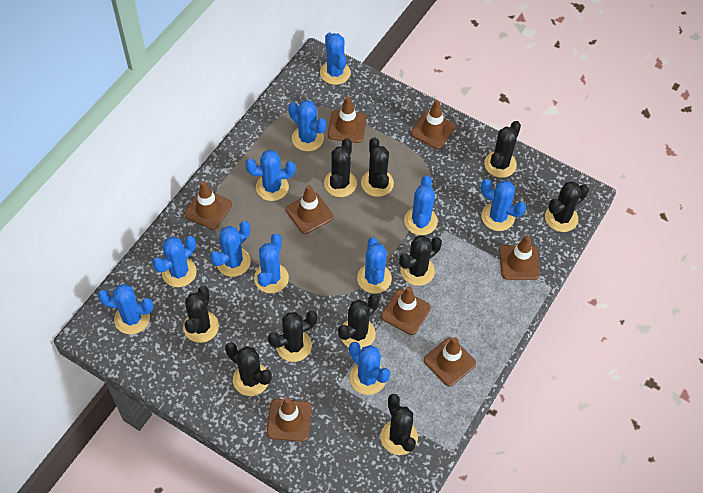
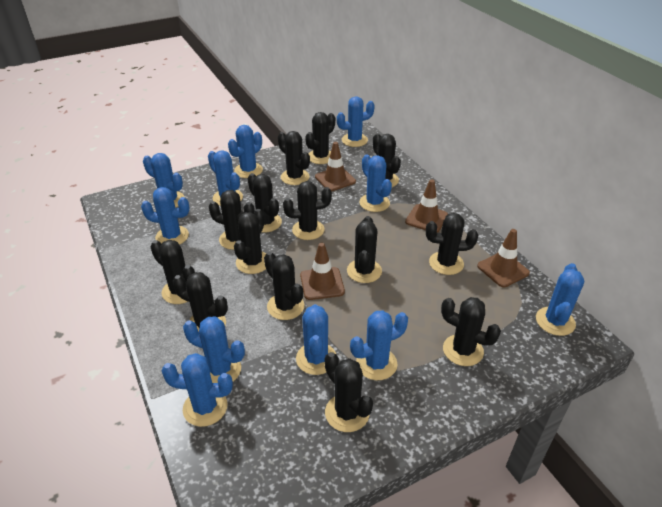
black cactus: [183,286,219,343] [225,342,272,396] [268,311,318,362] [324,138,357,197] [338,294,380,350] [361,137,394,197] [381,394,418,455] [399,235,442,286] [484,121,521,178] [545,181,589,232] = 10 -> [150,240,195,304] [173,272,228,332] [209,190,255,250] [234,209,266,274] [248,173,282,232] [264,252,304,320] [278,131,310,185] [283,181,332,240] [305,112,335,164] [324,352,373,432] [347,216,382,283] [373,133,401,187] [426,213,478,275] [441,297,501,366] = 14
brown traffic cone: [184,181,232,230] [267,397,312,442] [286,185,333,234] [328,96,367,143] [381,286,431,335] [411,100,456,149] [424,337,476,386] [499,235,540,280] = 8 -> [300,243,345,300] [315,142,356,192] [405,179,448,232] [477,229,530,287] = 4

